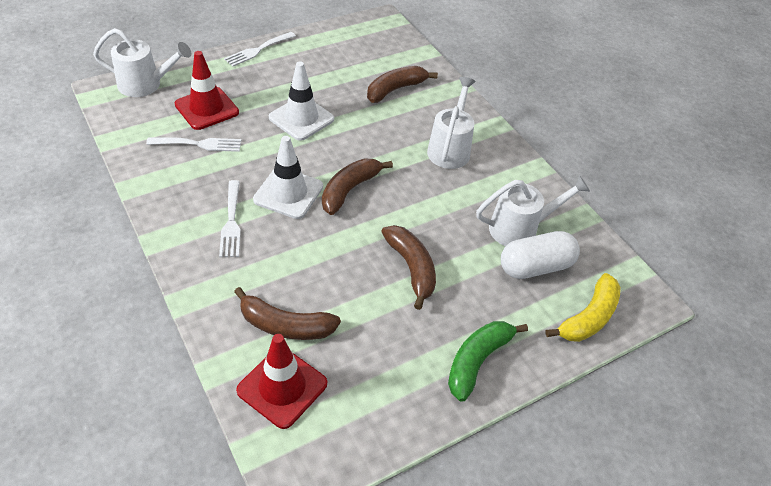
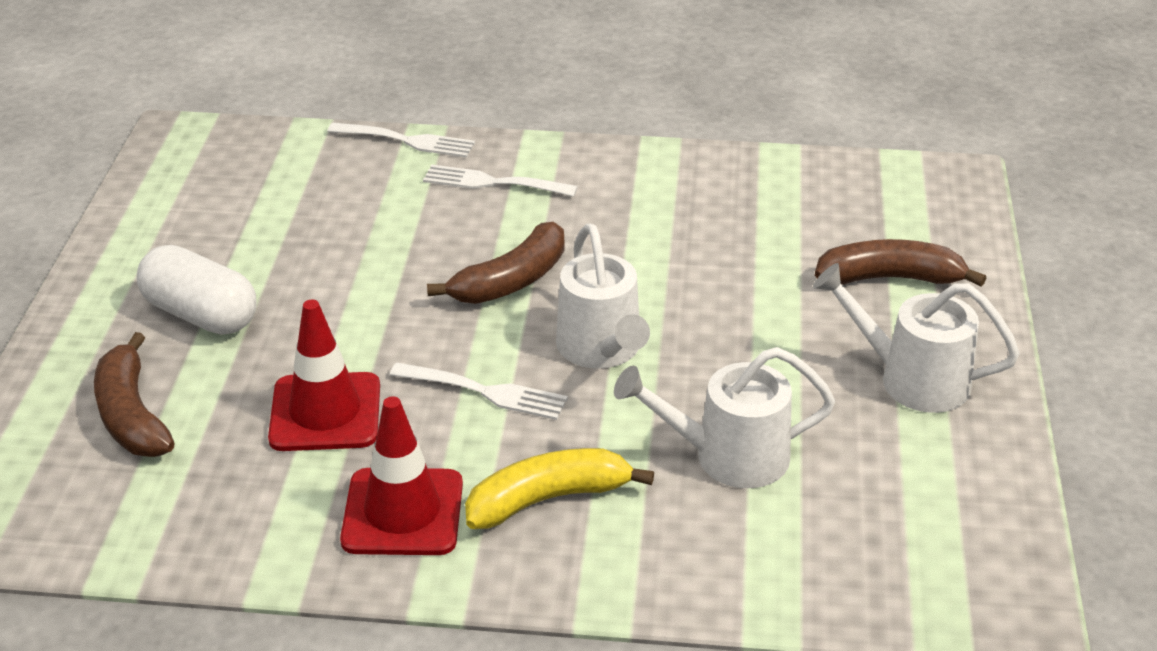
brown banana: [234,287,341,340] [322,158,393,215] [367,66,438,103] [381,225,436,310] = 4 -> [94,332,175,457] [427,222,564,304] [815,239,986,287] = 3
green banana: [448,321,528,402] = 1 -> none = 0
white traffic cone: [253,136,323,219] [269,61,334,141] = 2 -> none = 0

